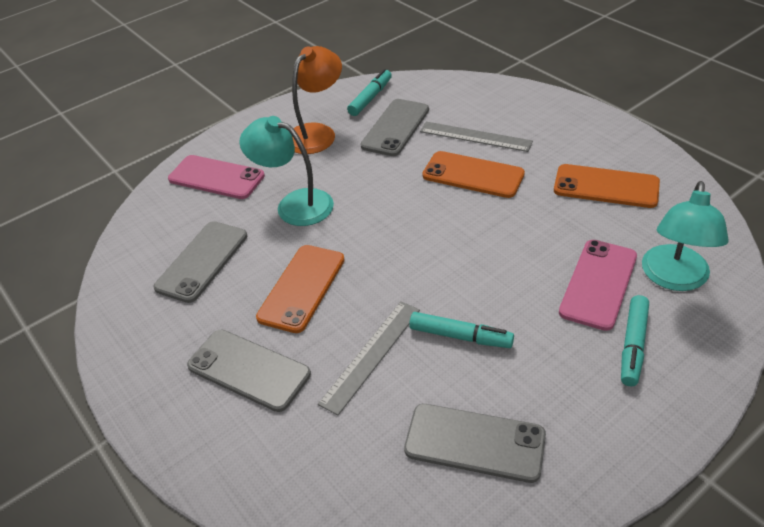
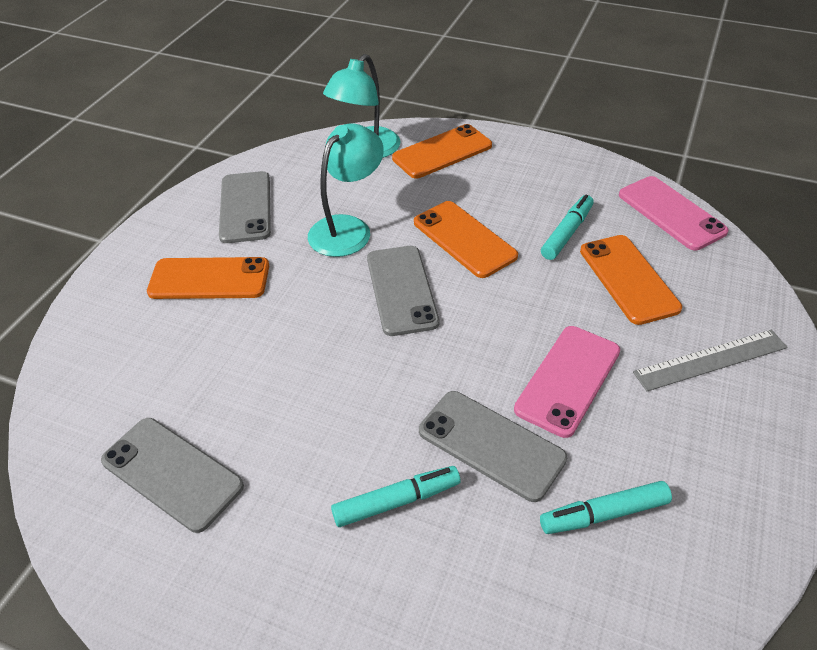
grey ruler: [318,301,420,415] [420,122,533,152] = 2 -> [633,330,788,391] = 1
orange lamp: [292,46,342,154] = 1 -> none = 0
orange phone: [256,245,345,333] [422,151,525,198] [554,164,660,208] = 3 -> [147,257,269,299] [392,124,492,178] [414,201,518,278] [580,235,682,325] = 4

